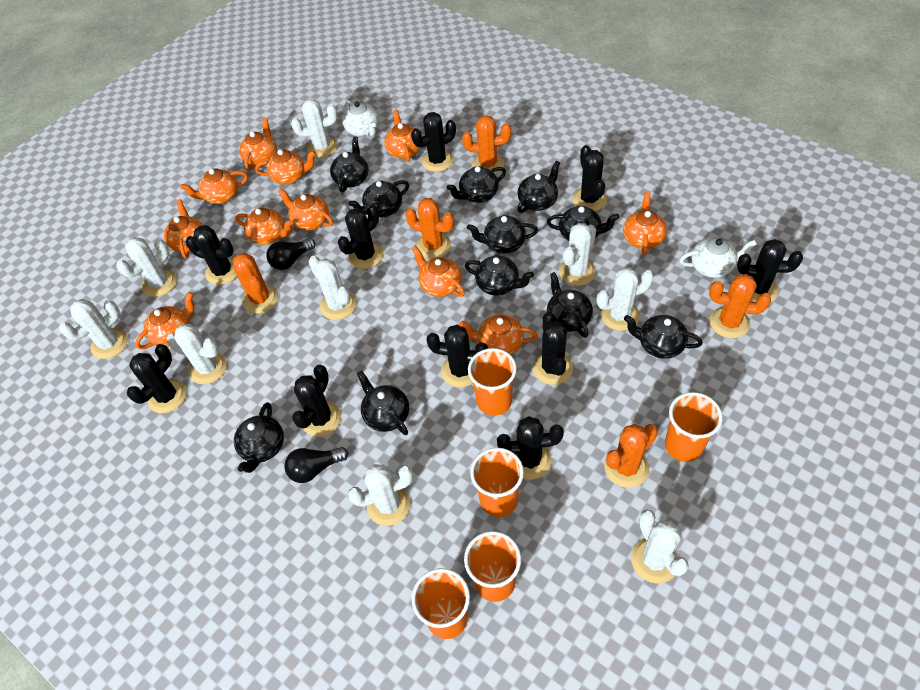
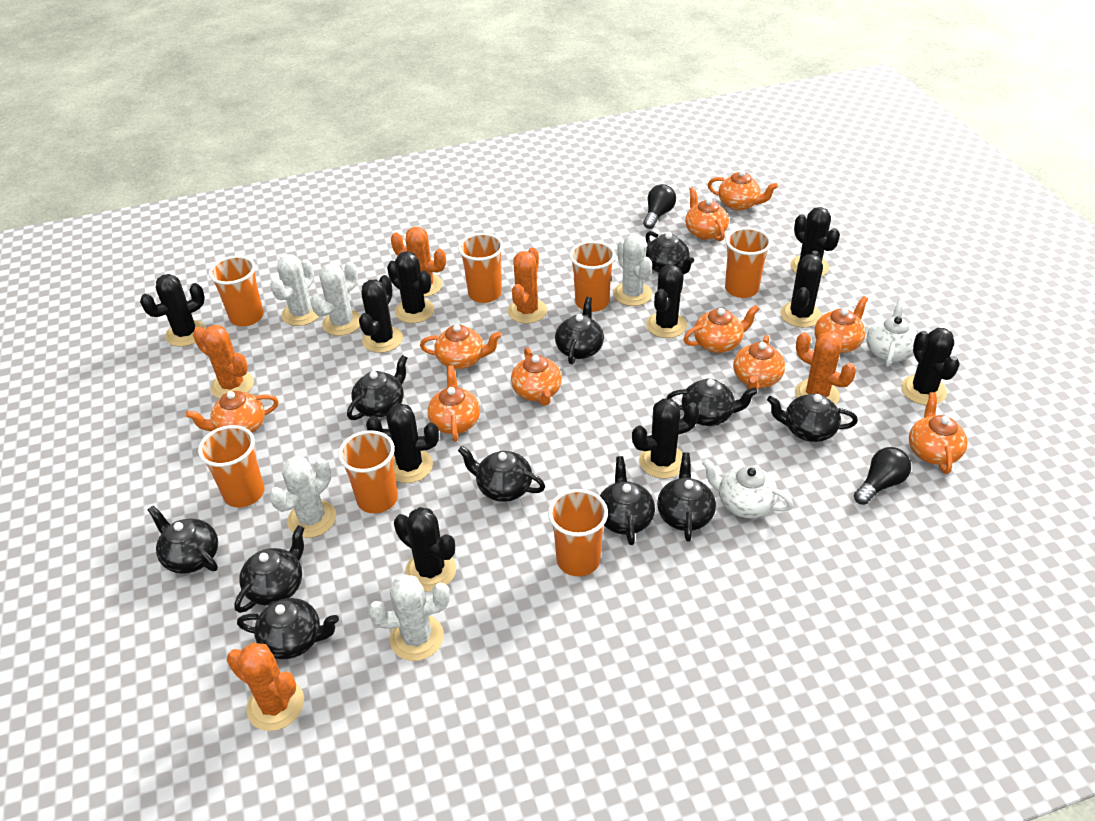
orange cup: [412,568,470,639] [464,531,521,602] [468,348,517,416] [470,448,524,517] [665,392,723,462] = 5 -> [198,425,264,507] [209,256,264,326] [338,430,398,513] [458,233,503,303] [548,489,608,576] [569,241,615,312] [725,227,772,298] = 7
orange teapot: [135,292,194,349] [164,199,203,258] [180,168,248,204] [235,208,293,245] [239,117,277,171] [255,149,316,185] [278,188,333,231] [384,110,421,162] [412,246,465,297] [459,314,538,355] [623,192,667,256] = 11 -> [186,391,279,433] [420,324,502,369] [427,365,480,442] [511,347,562,406] [683,305,759,353] [685,187,729,241] [707,170,778,211] [733,335,785,390] [814,296,868,353] [909,392,968,474] = 10
white cactus: [59,299,128,359] [117,237,177,297] [167,324,227,384] [291,99,338,158] [309,256,356,320] [348,464,414,526] [559,223,596,286] [596,268,654,331] [631,510,689,583] = 9 -> [269,456,336,538] [270,254,319,326] [310,262,361,336] [368,574,450,661] [613,234,653,306] = 5

